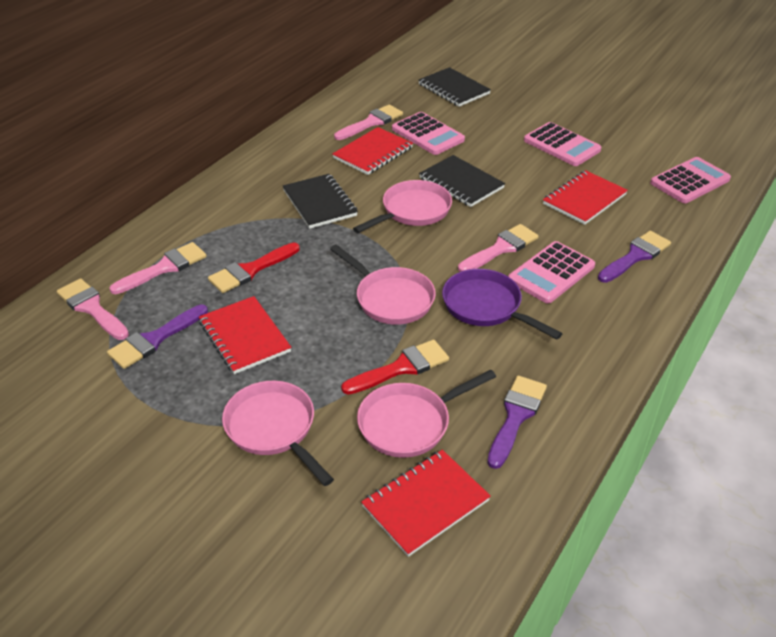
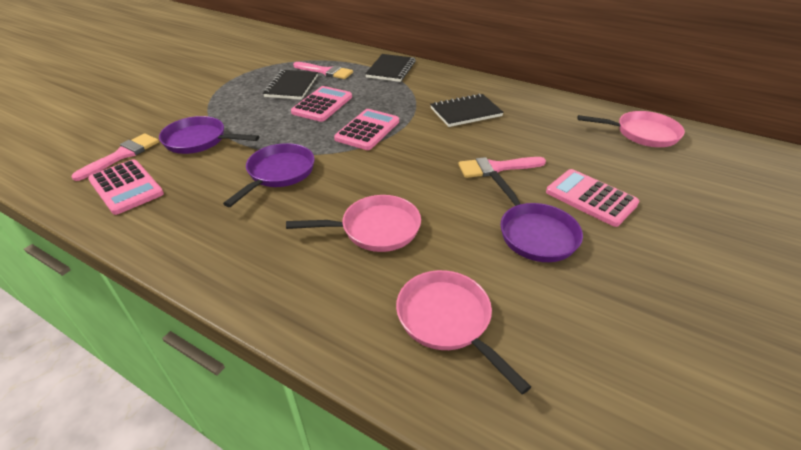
pink brush: [57,278,129,340] [109,242,207,294] [334,105,403,140] [458,224,539,272] = 4 -> [71,133,159,181] [293,62,353,79] [459,157,546,178] = 3
pink pan: [222,381,334,486] [330,245,436,325] [353,180,452,233] [357,369,496,458] = 4 -> [286,195,421,252] [396,270,531,394] [577,111,685,147] = 3
purple brush: [107,304,208,369] [487,376,547,469] [598,231,671,283] = 3 -> none = 0
purple pan: [442,269,563,339] = 1 -> [159,116,259,154] [223,143,315,207] [490,171,583,262] = 3
red brush: [208,243,300,293] [341,340,449,394] = 2 -> none = 0
red notebook: [199,296,291,374] [332,127,413,175] [361,450,491,557] [543,170,628,225] = 4 -> none = 0

